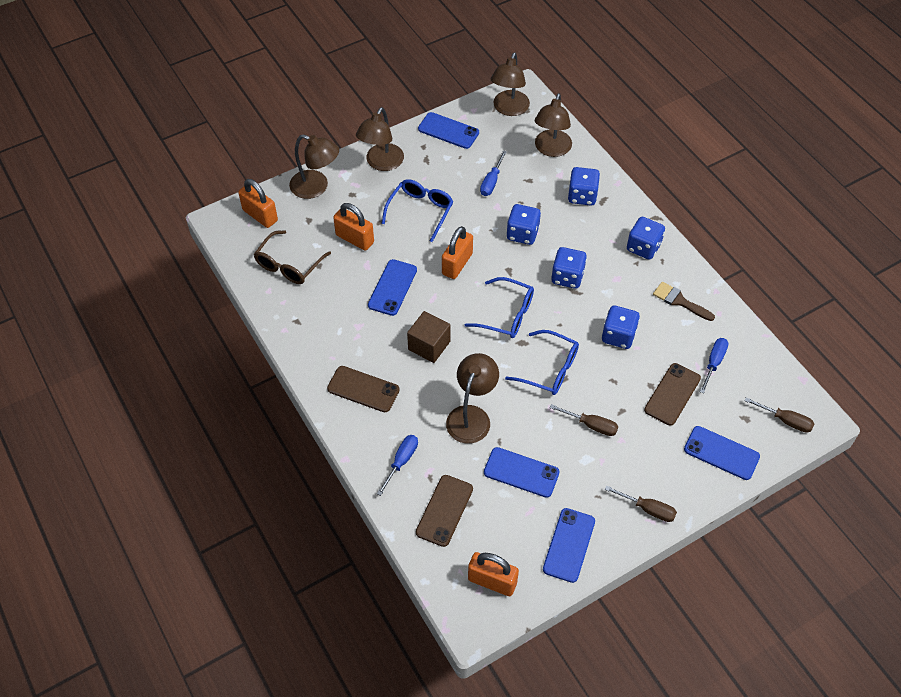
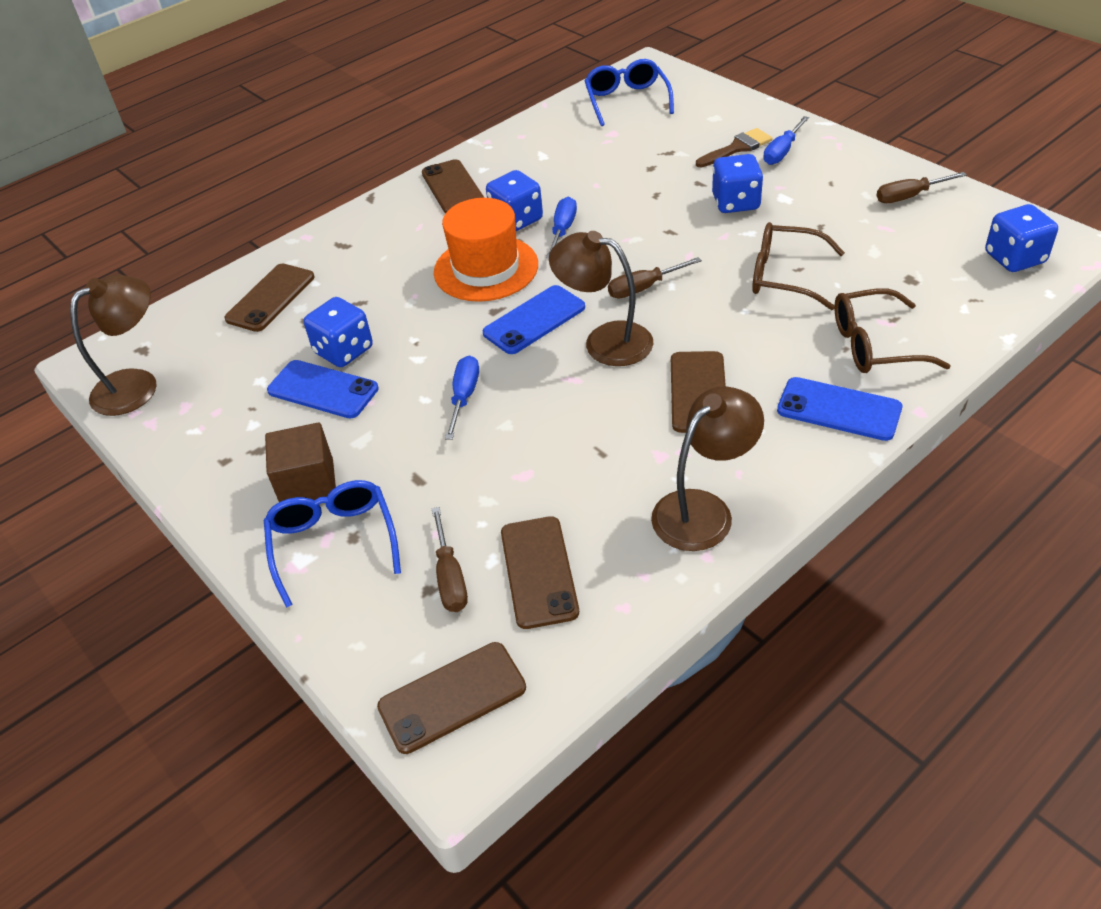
blue dice: [506,204,541,245] [551,247,587,289] [568,167,600,206] [602,305,640,349] [627,217,665,260] = 5 -> [304,297,373,367] [486,170,543,231] [712,154,763,213] [985,204,1058,272] = 4
blue glasses: [382,179,453,242] [465,277,534,338] [505,330,579,395] = 3 -> [264,480,401,608] [585,59,674,126] = 2
blue phone: [368,259,417,316] [418,112,479,149] [484,447,560,498] [543,508,595,583] [684,426,760,480] = 5 -> [267,360,379,419] [482,285,585,354] [777,377,902,441] = 3
brown glasses: [254,230,331,284] = 1 -> [752,222,845,310] [834,288,951,373] = 2
brown lamp: [289,134,339,199] [356,107,404,171] [446,353,499,444] [491,52,530,116] [535,93,572,157] = 5 -> [70,275,157,416] [549,231,653,366] [651,386,764,551] = 3
brown phone: [327,366,400,412] [416,475,473,547] [644,363,701,426] = 3 -> [224,263,314,332] [377,642,526,754] [422,159,484,213] [501,516,579,629] [671,351,726,433] = 5
orange hat: none = 0 -> [434,198,538,302] = 1
orange padlock: [238,179,278,228] [333,203,374,251] [442,226,473,279] [468,552,519,596] = 4 -> none = 0

